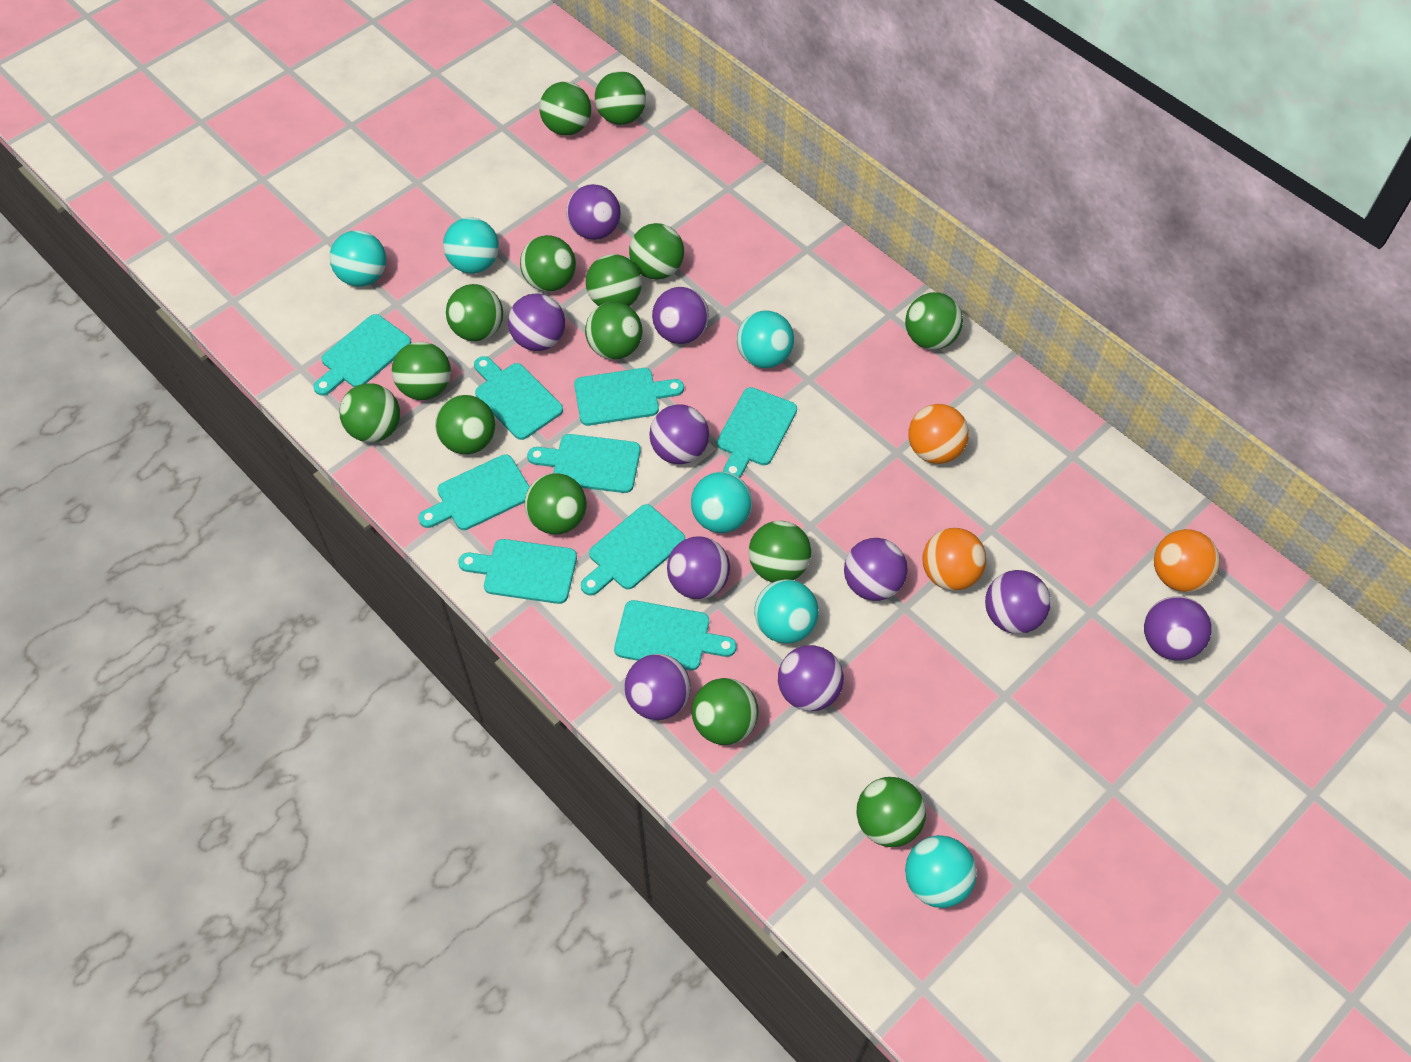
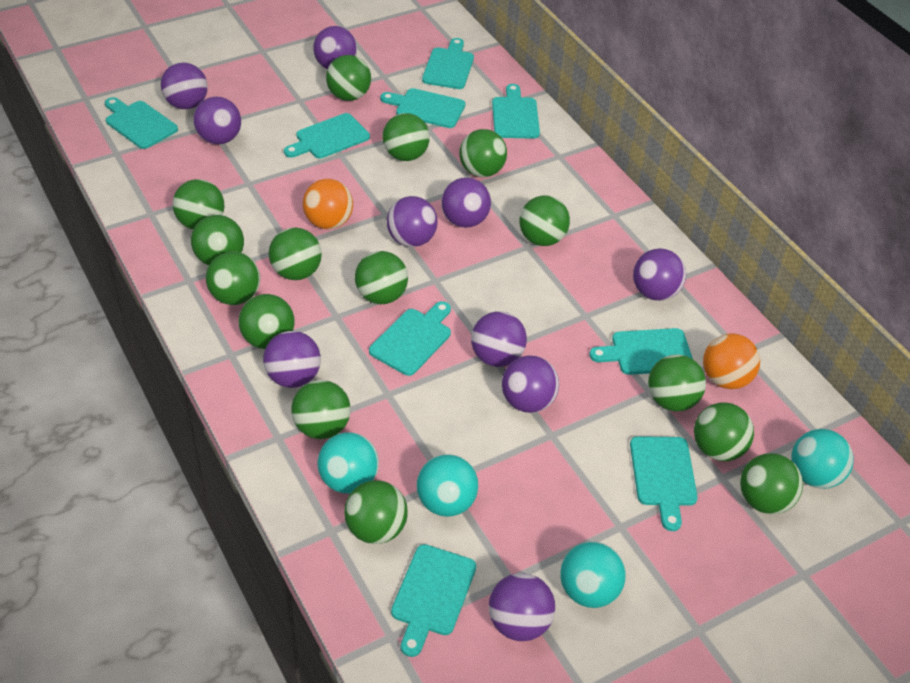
orange ball: [908,404,969,464] [922,528,986,590] [1154,529,1220,592] = 3 -> [303,179,353,229] [703,333,760,389] = 2
turquoise ball: [329,230,386,287] [443,217,499,274] [691,472,752,533] [737,311,794,368] [754,579,819,644] [905,835,977,908] = 6 -> [318,432,379,494] [417,454,478,517] [560,541,626,608] [791,429,854,489] = 4

